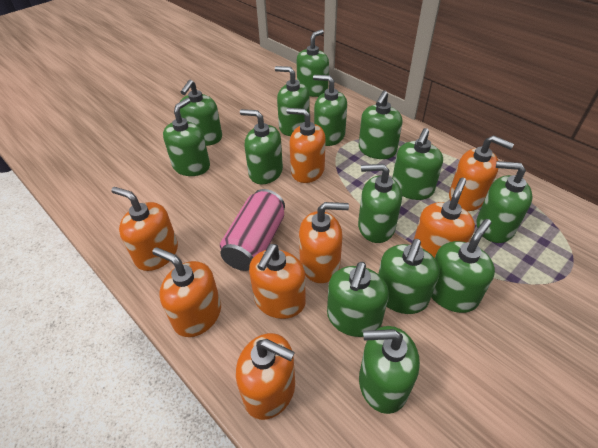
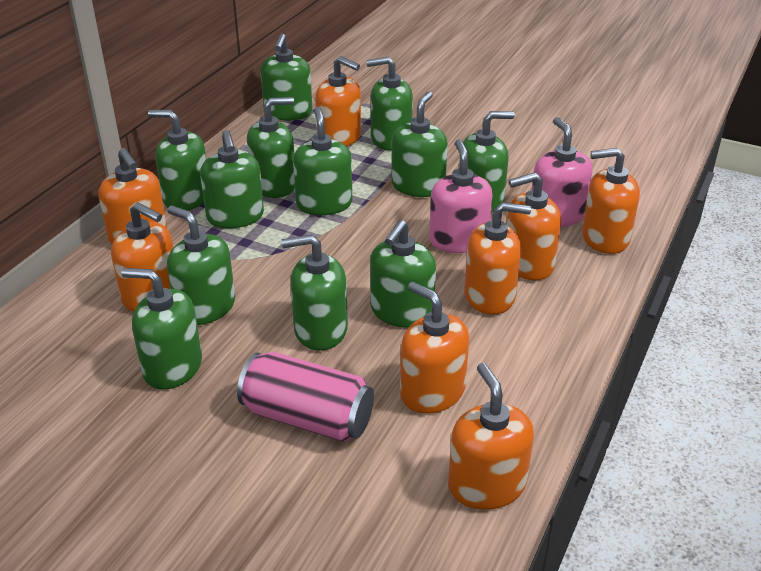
green soap dispenser: [163,98,210,176] [180,80,222,146] [240,109,283,184] [275,66,310,136] [297,29,329,97] [313,75,347,146] [327,262,389,337] [358,164,402,243] [359,91,402,159] [359,326,420,414] [378,239,440,314] [392,128,443,200] [431,219,495,313] [477,161,533,243] = 14 -> [122,268,202,390] [148,110,206,211] [167,206,235,325] [200,130,264,228] [247,97,295,198] [260,34,312,120] [282,235,348,350] [293,107,352,215] [366,56,413,151] [370,220,436,328] [391,91,448,197] [459,111,515,212] = 12
pink soap dispenser: none = 0 -> [429,139,493,253] [532,117,592,227] = 2

